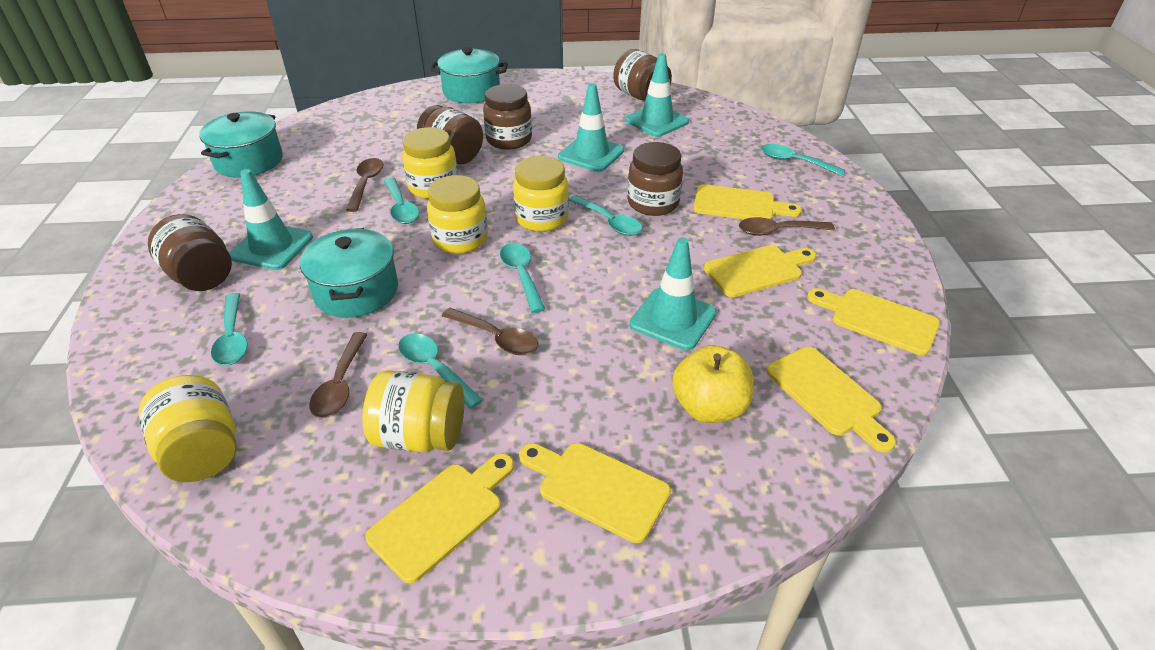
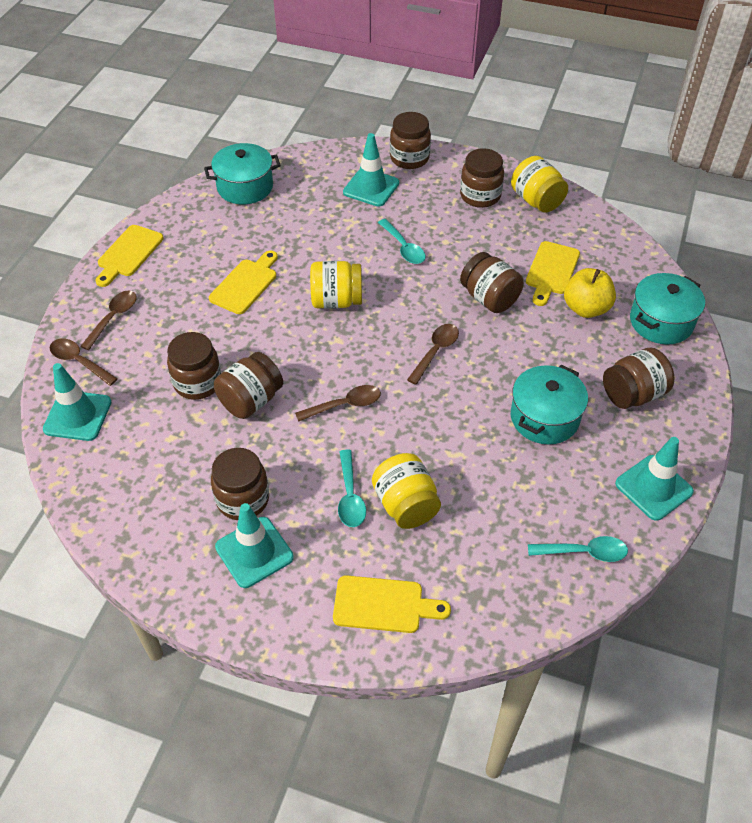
brown jar: [148,214,232,291] [417,105,483,165] [483,84,532,150] [613,49,672,100] [627,142,683,216] = 5 -> [167,332,221,400] [211,448,269,520] [214,352,283,419] [390,112,431,169] [460,148,504,208] [460,252,524,313] [603,347,674,409] = 7
turquoise spoon: [211,293,248,365] [384,178,419,224] [398,333,483,409] [500,243,545,313] [569,195,642,236] [761,144,845,176] = 6 -> [338,449,366,527] [378,219,426,264] [528,536,628,562] = 3
yellow cutting board: [365,453,514,584] [519,443,671,543] [693,184,802,220] [704,245,816,297] [767,347,896,453] [807,288,940,355] = 6 -> [96,225,164,287] [209,250,278,314] [333,575,451,633] [526,241,580,306] = 4
yellow jar: [138,375,237,482] [362,370,464,452] [402,127,458,199] [427,175,488,254] [513,156,569,232] = 5 -> [310,261,362,309] [372,453,441,529] [511,156,568,213] = 3

